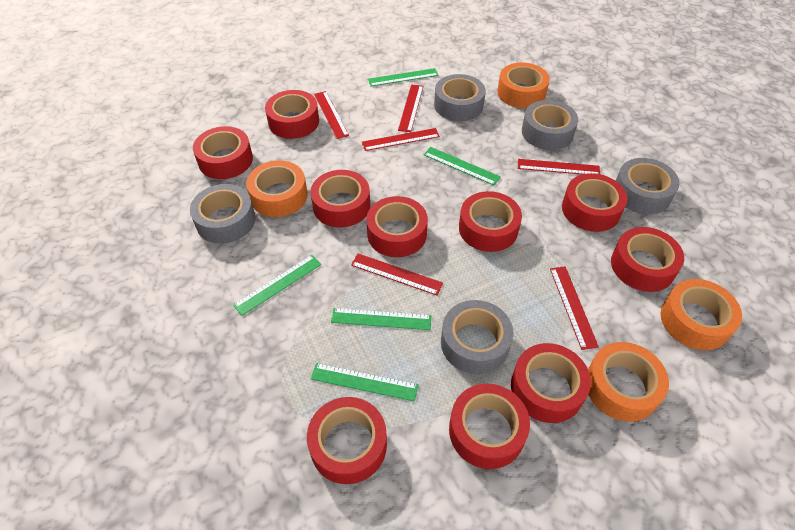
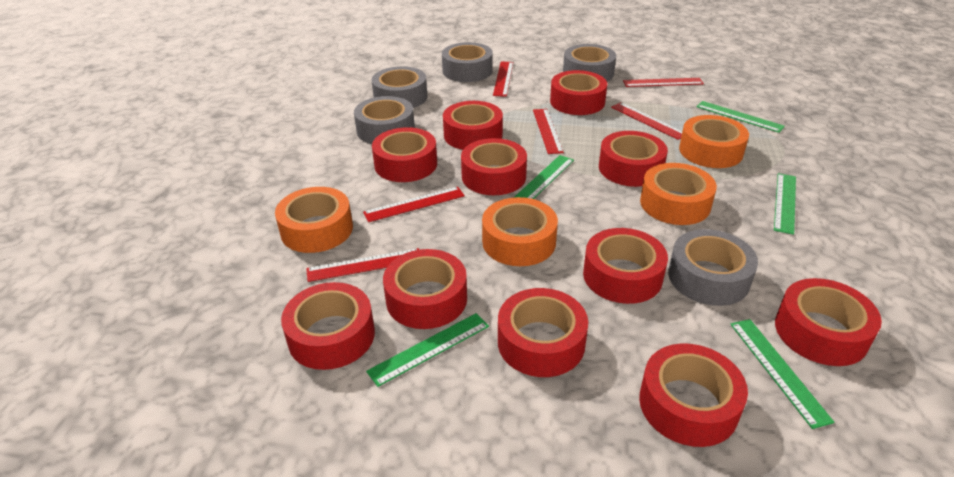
red tape: [193,126,253,179] [265,90,319,139] [307,397,387,484] [310,170,370,228] [366,196,428,257] [449,384,530,469] [459,191,522,252] [511,343,591,423] [562,173,628,232] [611,227,684,292] = 10 -> [281,282,375,370] [372,127,437,182] [383,249,467,329] [443,101,503,150] [461,138,527,195] [498,288,588,377] [550,70,607,115] [583,228,668,304] [599,131,668,187] [639,343,748,447] [775,278,882,366] = 11

